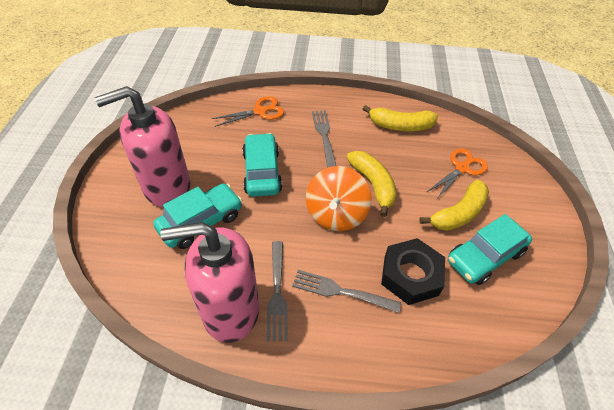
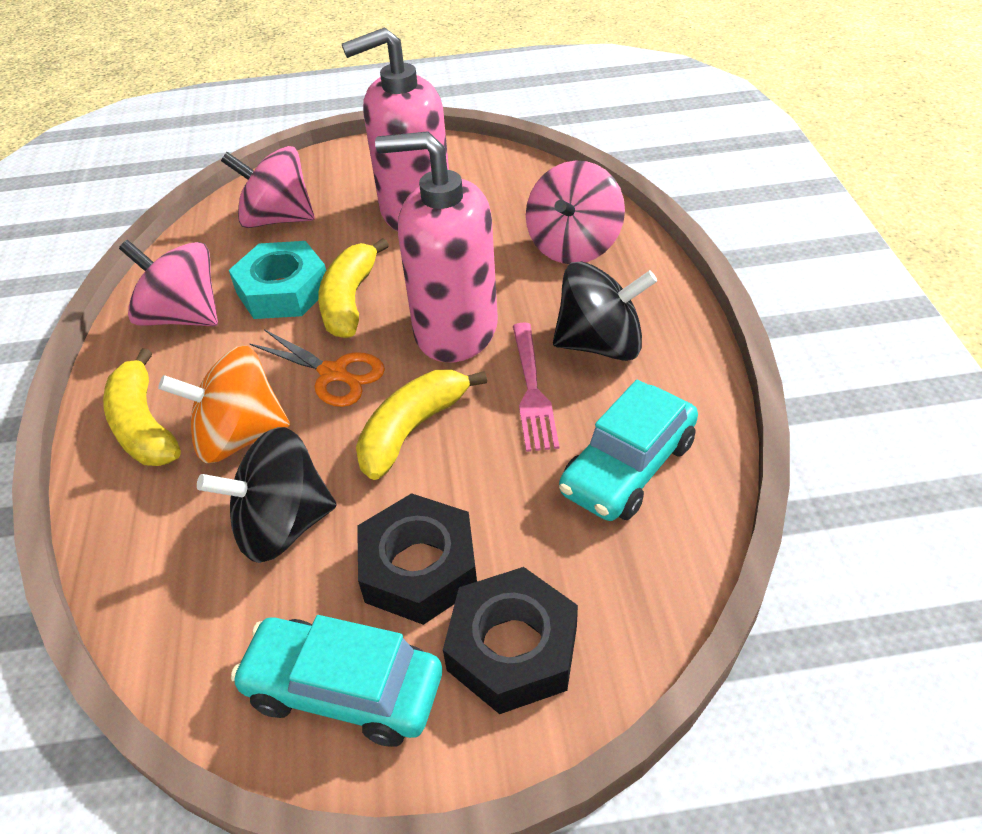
black nut: [381,238,445,305] = 1 -> [357,493,477,625] [443,567,578,714] = 2
black spinning top: none = 0 -> [197,427,337,563] [553,261,657,361] = 2
grey fork: [267,241,288,341] [292,270,401,313] [312,110,336,168] = 3 -> none = 0
orange scissors: [212,96,284,127] [427,148,488,199] = 2 -> [249,329,385,407] = 1
pink fork: none = 0 -> [513,323,559,452] = 1
pink spinning top: none = 0 -> [119,240,218,326] [221,146,315,228] [526,161,625,264] = 3
turquoise car: [153,183,242,249] [242,133,282,197] [448,214,532,285] = 3 -> [231,615,442,747] [559,380,698,521] = 2
turquoise nut: none = 0 -> [229,241,326,319] = 1

